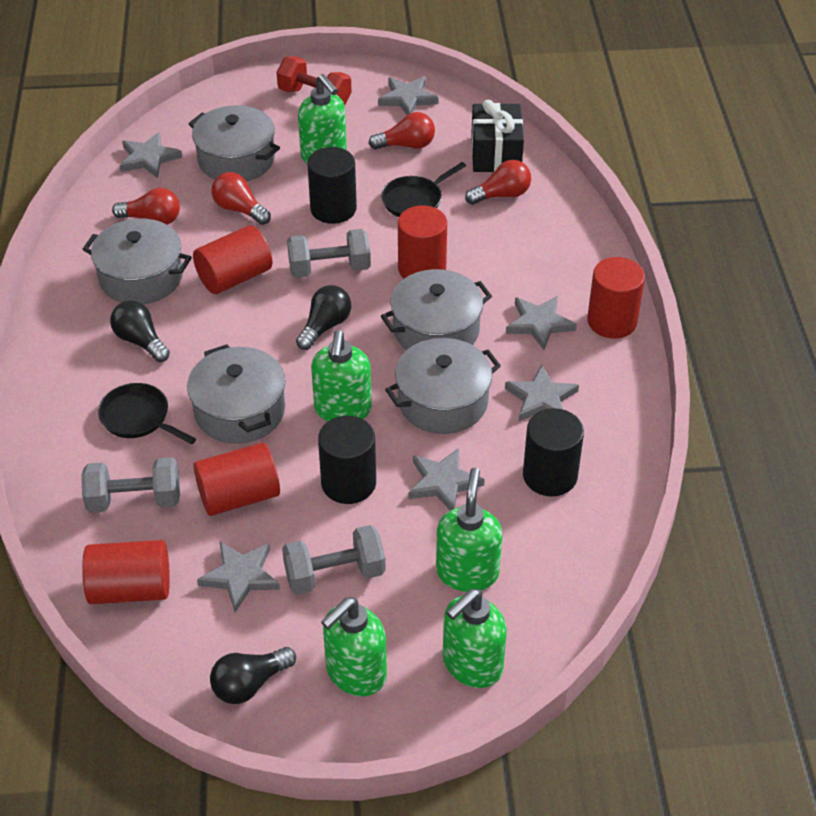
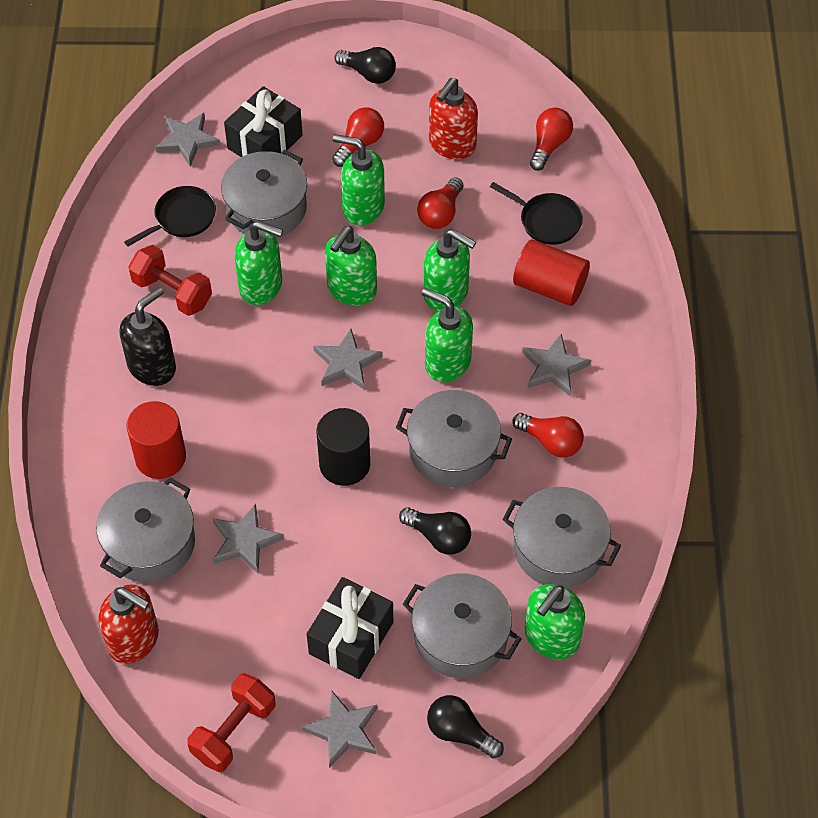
black cylinder: [307,147,357,224] [318,416,376,504] [523,408,584,497] = 3 -> [317,408,370,486] = 1
black gift: [471,100,524,172] = 1 -> [224,86,303,157] [307,577,393,679] = 2
black soap dispenser: none = 0 -> [119,287,176,386] = 1
green soap dispenser: [298,74,347,163] [311,330,372,422] [321,598,387,696] [436,468,502,592] [443,589,507,688] = 5 -> [234,221,283,305] [325,226,377,306] [333,134,385,226] [422,288,473,383] [424,229,476,311] [525,584,585,659] = 6
grey dumbbell: [81,457,180,513] [282,525,386,595] [287,229,371,277] = 3 -> none = 0
grey star: [120,132,182,178] [197,542,280,612] [378,76,439,115] [408,448,485,511] [505,365,579,421] [506,296,577,350] = 6 -> [155,113,220,167] [213,504,284,573] [302,691,377,768] [314,329,383,390] [522,334,591,396] = 5
red cylinder: [82,540,170,604] [193,225,272,294] [193,442,280,516] [398,205,447,278] [587,257,645,339] = 5 -> [127,401,186,479] [513,239,590,306] = 2
red dumbbell: [276,56,352,106] = 1 -> [128,245,212,316] [187,673,275,772] = 2
red soap dispenser: none = 0 -> [99,585,159,664] [429,78,478,159] = 2

